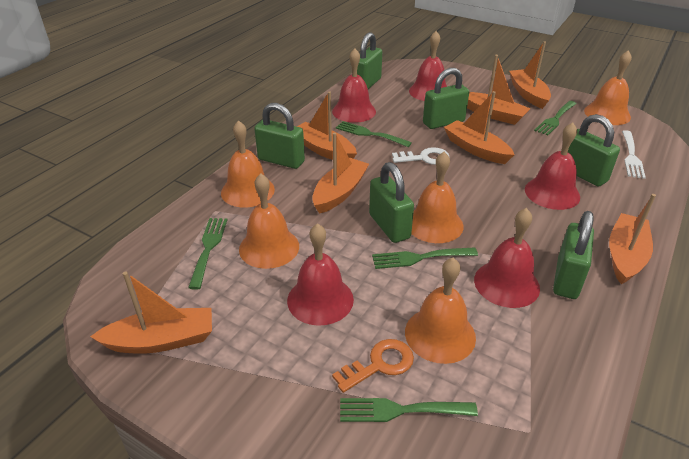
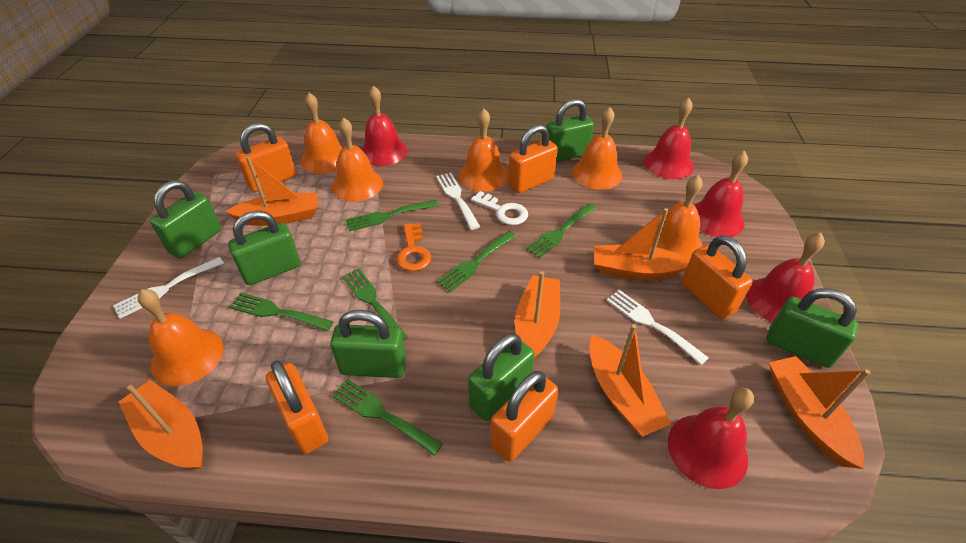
green fork: [188,218,227,290] [336,121,412,147] [340,398,478,422] [372,247,478,269] [534,101,577,135] = 5 -> [229,293,334,331] [332,379,443,456] [342,269,408,341] [345,200,439,231] [437,231,516,292] [526,203,597,258] = 6
orange bell: [221,120,275,208] [239,174,299,269] [405,258,476,364] [411,152,464,243] [584,50,632,125] = 5 -> [137,289,224,386] [301,93,343,174] [332,117,383,202] [459,109,508,191] [572,107,622,190] [652,175,703,259] = 6
orange boat: [90,271,212,354] [297,91,357,160] [312,133,369,214] [444,91,514,164] [467,55,531,125] [509,41,551,109] [609,194,656,284] = 7 -> [119,380,203,469] [225,156,318,226] [515,271,560,358] [589,324,671,437] [594,208,690,280] [769,356,871,469] = 6
orange padlock: none = 0 -> [235,123,296,192] [266,360,328,454] [490,371,558,462] [508,124,558,193] [682,235,753,319] = 5
white fork: [622,130,646,179] = 1 -> [113,257,224,318] [436,173,480,230] [606,290,709,365] = 3

